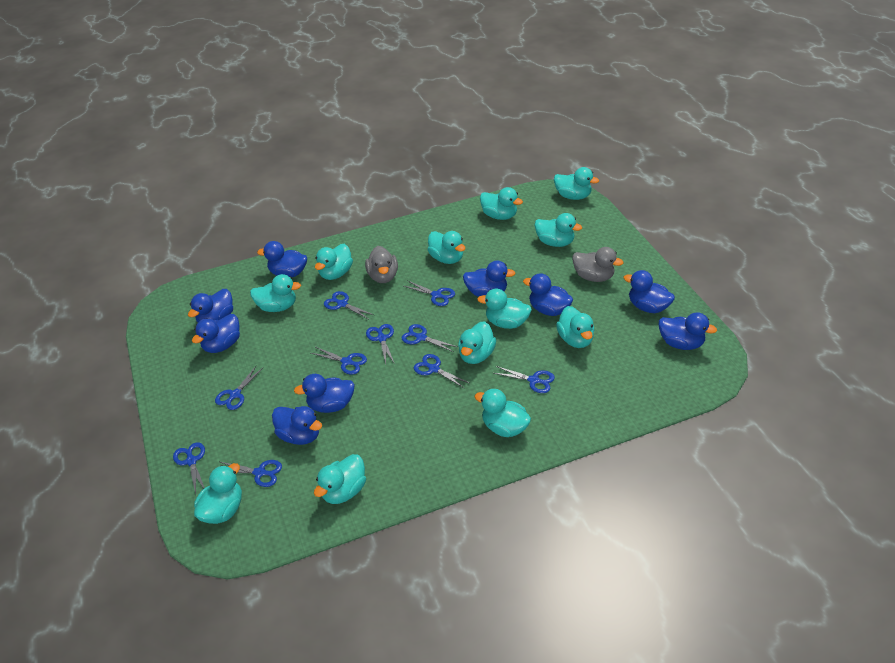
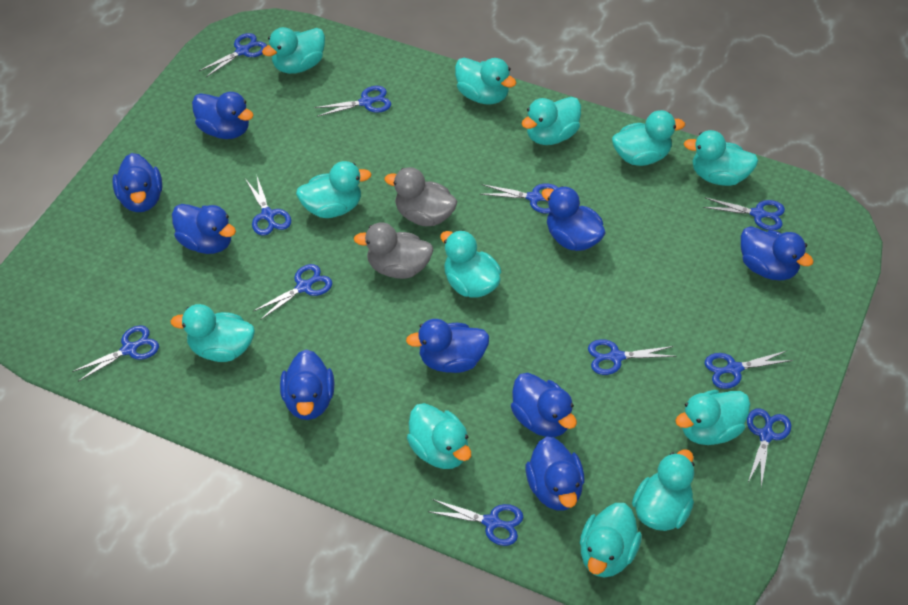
blue scissors: [173,442,205,494] [215,365,264,410] [220,460,282,487] [311,347,367,375] [324,291,374,319] [366,324,395,364] [401,324,458,352] [404,281,455,306] [414,354,469,388] [494,366,555,393] = 10 -> [72,325,159,382] [199,33,267,77] [246,177,291,235] [254,264,332,320] [314,86,391,117] [428,499,524,546] [480,183,558,214] [588,339,676,375] [703,198,785,231] [705,350,793,389] [747,408,791,487] = 11

